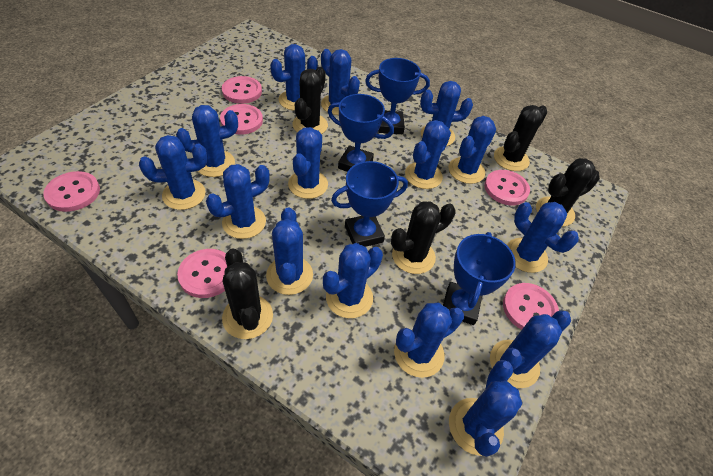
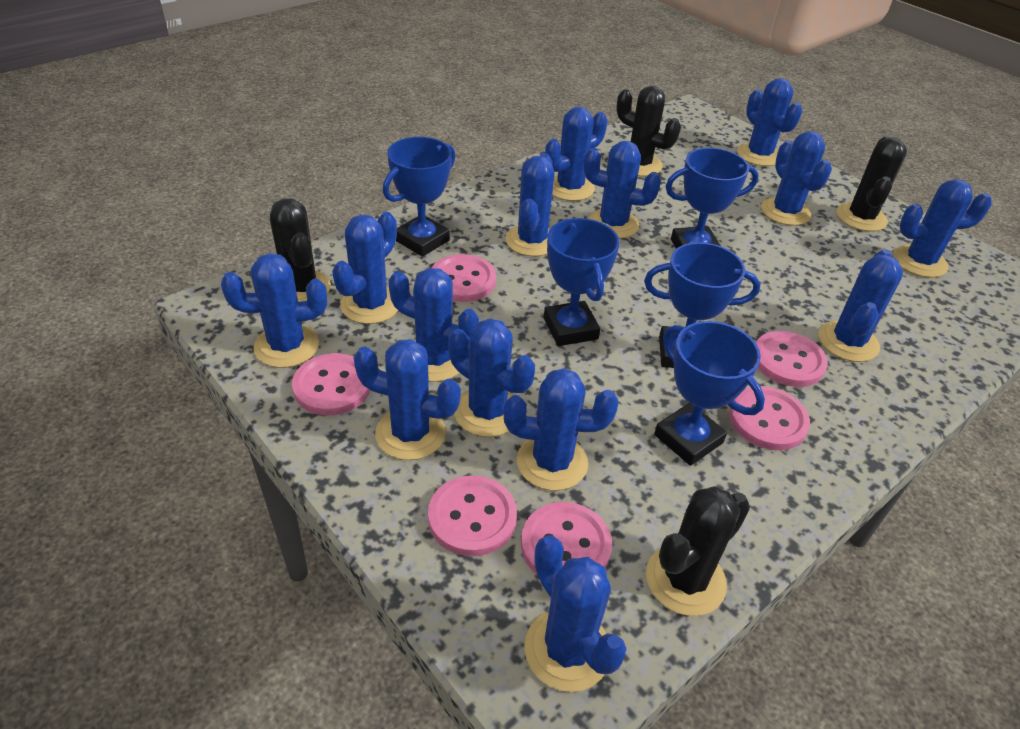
black cactus: [222,248,273,339] [292,67,328,134] [391,201,455,274] [494,105,547,171] [536,158,600,227] = 5 -> [270,198,331,302] [616,86,681,176] [646,486,750,616] [836,136,907,231] = 4
blue cactus: [139,135,207,210] [176,105,238,177] [206,164,270,239] [266,207,313,295] [270,44,318,111] [288,127,328,199] [321,49,360,115] [323,243,383,318] [394,303,464,378] [405,120,451,189] [420,81,473,146] [448,116,496,184] [449,360,522,457] [490,311,571,388] [507,202,579,273] = 15 -> [221,253,327,368] [332,212,398,324] [354,339,461,460] [388,268,479,382] [448,318,535,437] [504,368,618,491] [505,153,555,257] [524,535,627,692] [545,107,608,201] [583,141,661,239] [737,78,802,166] [761,131,832,226] [818,249,903,362] [893,179,992,278] = 14
blue trophy: [328,94,394,172] [331,161,408,247] [365,58,430,134] [443,232,516,325] = 4 -> [383,137,455,257] [544,218,620,346] [644,242,760,368] [654,321,765,466] [665,148,759,249] = 5

